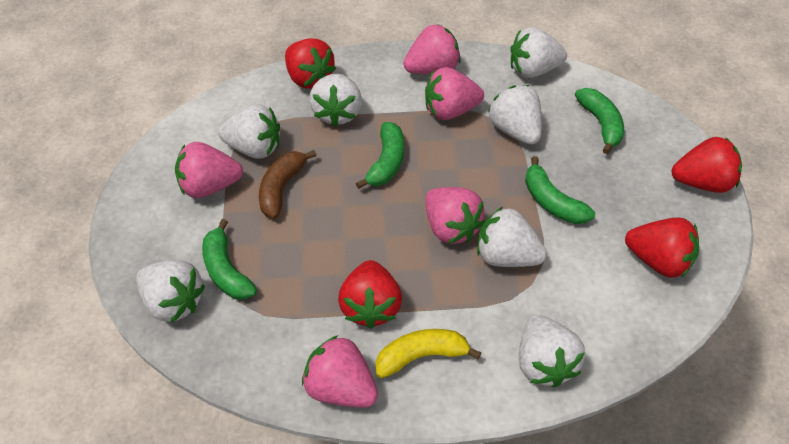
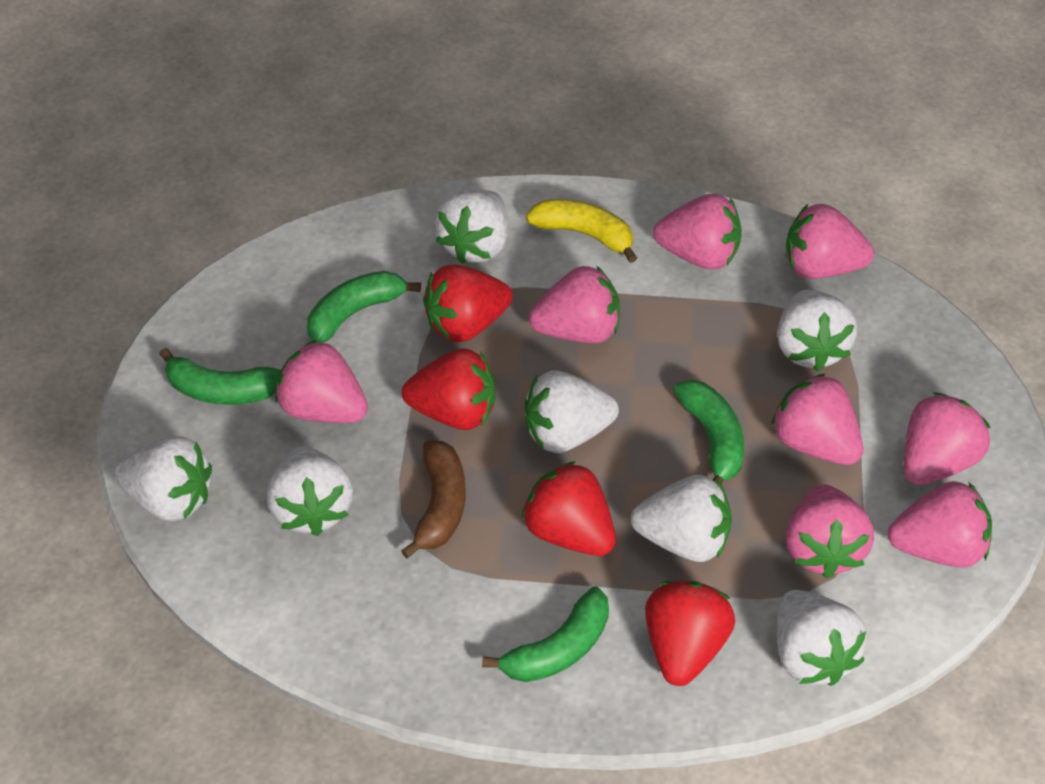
pink strawberry: [175,142,243,198] [302,335,378,407] [403,24,461,74] [425,67,484,120] [425,187,485,244] = 5 -> [275,340,368,423] [529,266,620,343] [653,194,742,270] [771,374,863,465] [785,204,874,279] [786,484,874,578] [888,481,992,568] [904,392,990,485] = 8

